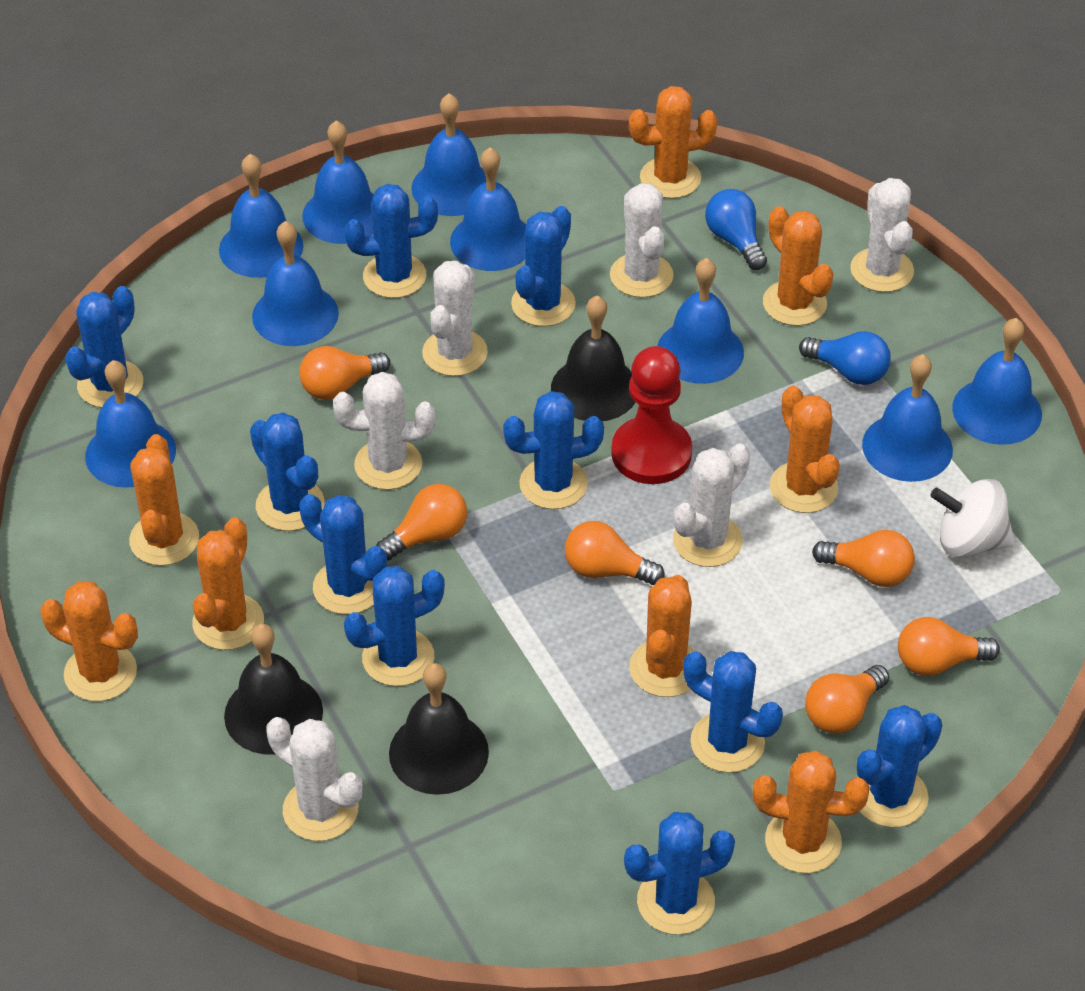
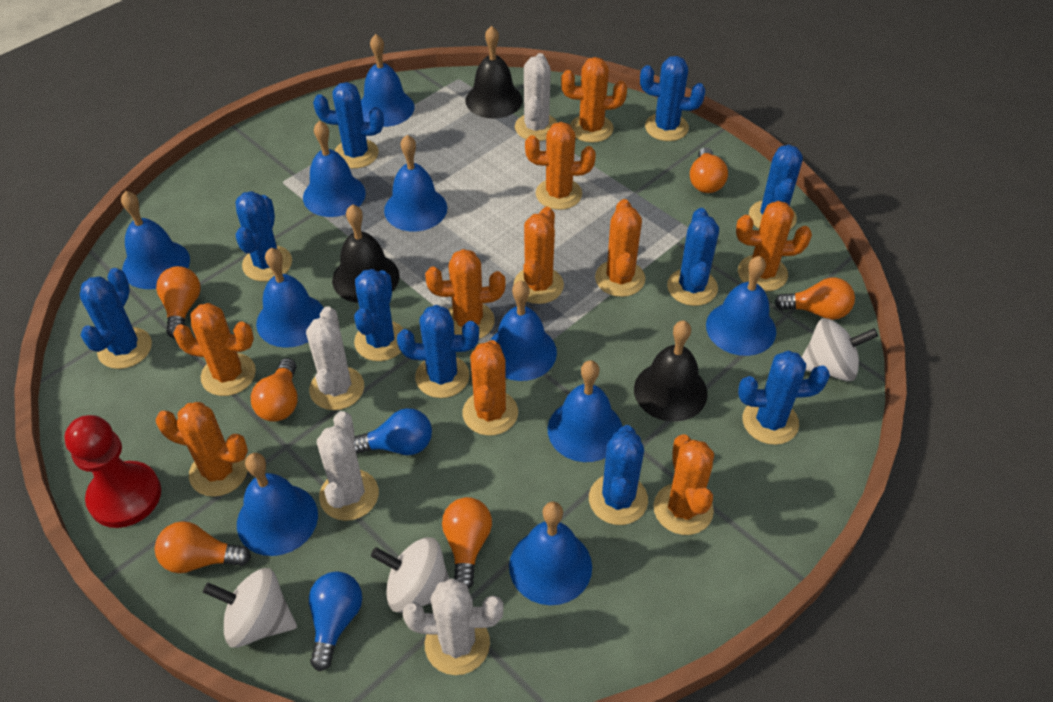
blue bell: [85,360,176,488] [219,154,303,278] [252,221,339,346] [302,121,374,244] [411,93,486,216] [450,147,526,271] [657,258,744,384] [862,354,953,482] [952,318,1042,445] = 9 -> [121,191,190,289] [237,453,318,556] [256,248,324,348] [303,121,366,217] [361,34,414,127] [384,135,447,232] [490,281,557,381] [509,502,592,605] [548,360,622,462] [706,256,776,356] = 10
orange cactus: [40,581,138,701] [129,434,199,566] [192,517,264,650] [629,86,718,199] [629,575,695,697] [753,751,870,873] [763,206,834,326] [770,386,840,513] = 8 -> [155,402,248,497] [173,303,256,396] [425,249,506,339] [463,340,518,436] [513,207,564,304] [525,122,596,210] [561,57,627,143] [595,199,645,297] [653,434,714,535] [736,201,812,292] = 10
white cactus: [266,717,363,841] [333,372,435,490] [422,260,488,376] [610,183,674,298] [673,444,750,567] [850,178,914,292] = 6 -> [306,306,364,410] [317,411,379,521] [403,578,503,675] [515,53,557,141] = 4
white spinning top: [930,479,1015,558] = 1 -> [203,568,297,648] [371,537,450,613] [801,318,878,381] = 3

